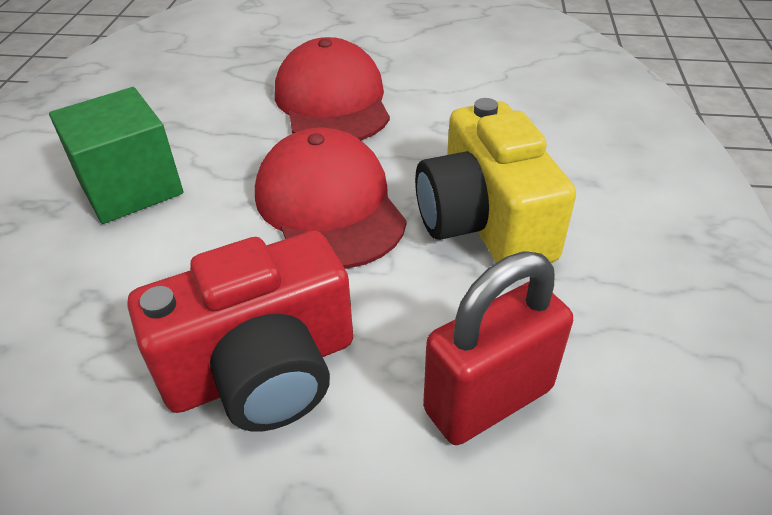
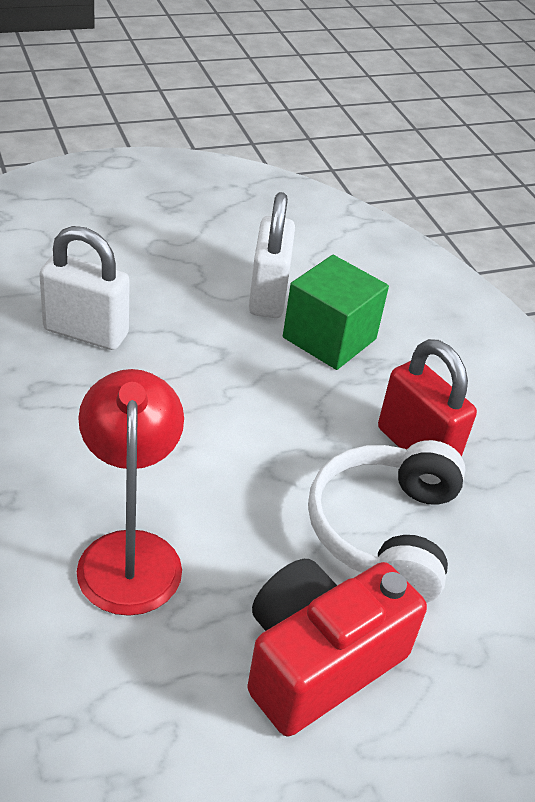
red cap: [255,127,406,269] [275,37,390,140] = 2 -> none = 0
red lamp: none = 0 -> [77,369,184,616] = 1
white headphones: none = 0 -> [308,440,466,603] = 1
white padlock: none = 0 -> [39,226,130,350] [249,192,295,318] = 2
yellow camera: [415,98,576,263] = 1 -> none = 0

